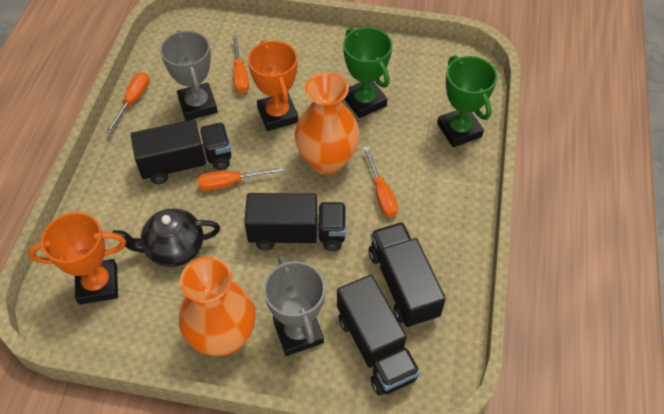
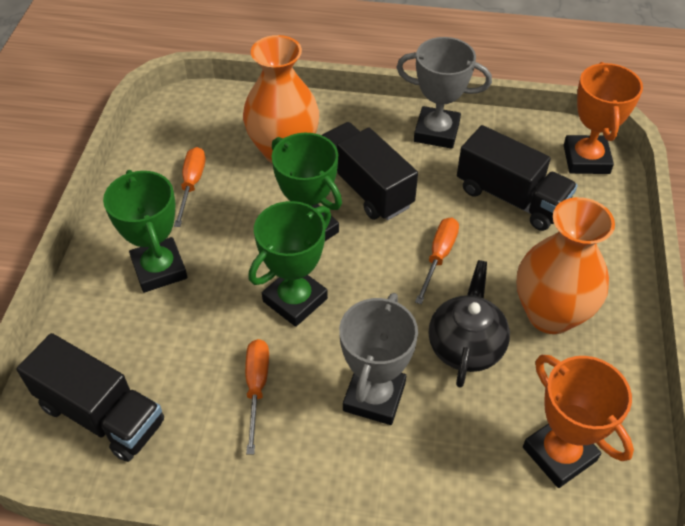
black truck: [130,119,231,184] [244,193,346,251] [337,275,420,396] [369,222,446,328] = 4 -> [17,333,164,462] [322,122,418,220] [457,125,578,231] = 3
green trophy: [343,27,392,118] [437,56,498,147] = 2 -> [103,170,187,293] [248,201,331,327] [272,133,342,241] = 3
orange screwdriver: [106,72,149,134] [197,167,284,191] [232,35,249,94] [363,146,398,217] = 4 -> [174,147,205,227] [245,339,269,455] [415,218,459,304] = 3

